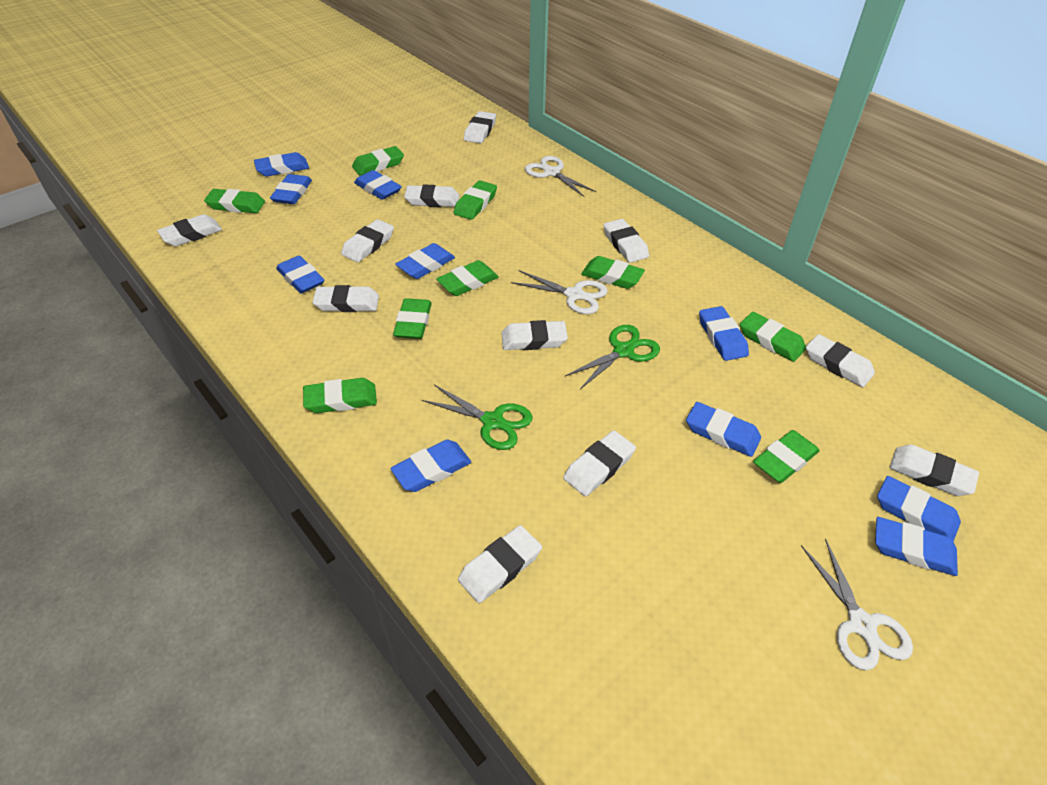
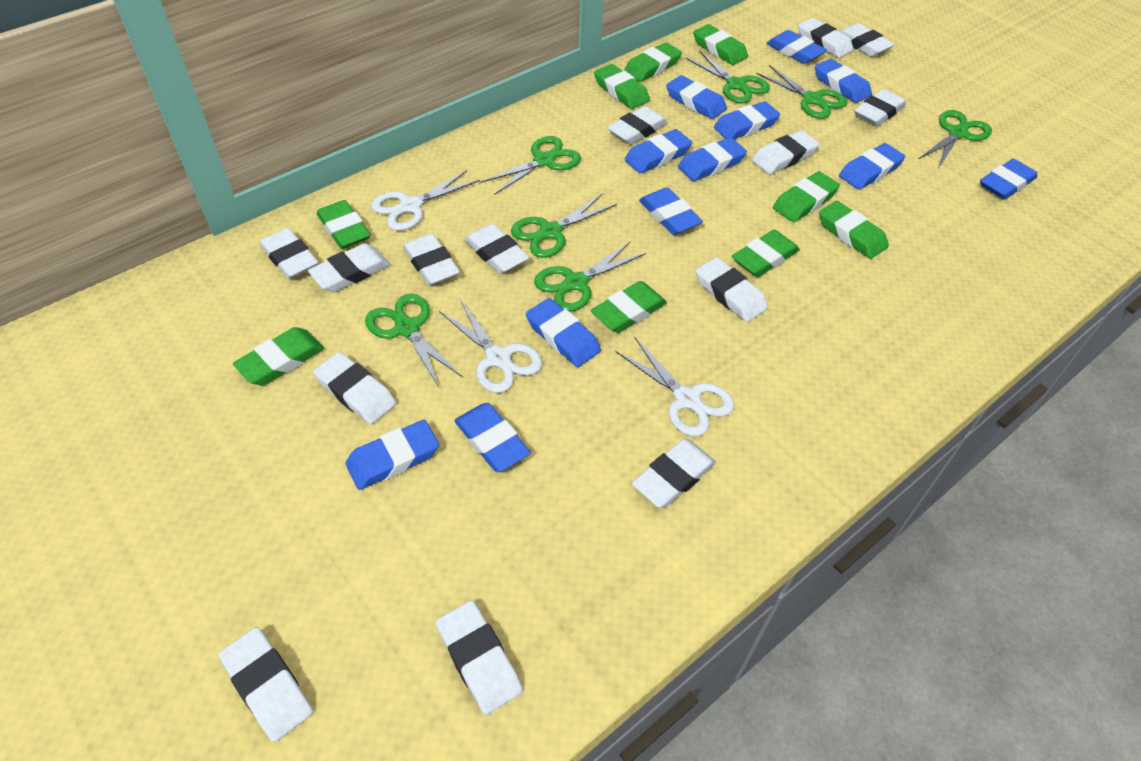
blue eraser: [254,152,309,176] [270,174,312,204] [276,256,324,293] [354,170,402,200] [390,440,471,492] [395,243,455,279] [686,402,761,457] [699,306,749,361] [875,517,958,576] [877,476,961,542] = 10 -> [346,420,439,490] [454,403,531,472] [526,298,601,367] [625,129,692,174] [639,187,703,235] [666,75,727,119] [678,137,747,181] [714,101,780,139] [766,30,827,64] [815,59,872,103] [839,143,905,190] [980,159,1037,200] = 12
green scissors: [422,385,532,450] [565,325,660,389] = 2 -> [365,294,463,388] [480,136,581,195] [511,193,617,258] [534,241,646,312] [685,50,770,104] [756,65,848,119] [919,110,992,168] = 7
white eraser: [157,214,222,246] [313,285,379,312] [341,219,394,262] [404,185,460,207] [458,525,542,603] [464,111,496,143] [501,320,568,350] [563,430,636,497] [604,219,649,263] [806,334,875,387] [890,445,979,496] = 11 -> [219,627,313,742] [259,228,319,279] [308,243,390,292] [314,352,396,424] [403,234,460,285] [436,600,523,715] [464,223,530,274] [607,106,668,145] [632,439,716,508] [696,257,768,322] [752,130,820,174] [798,18,853,58] [839,23,895,57] [854,89,906,126] = 14

